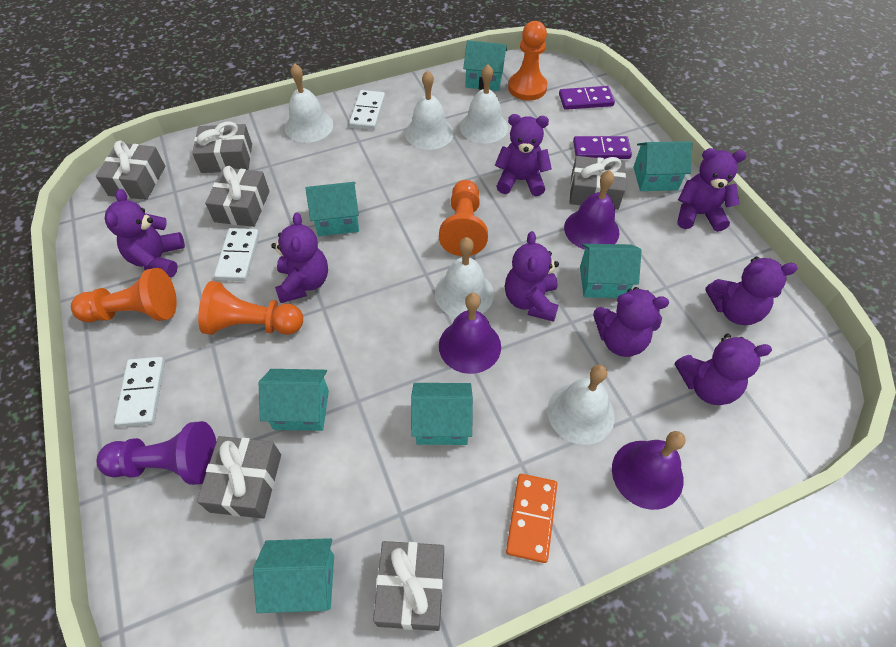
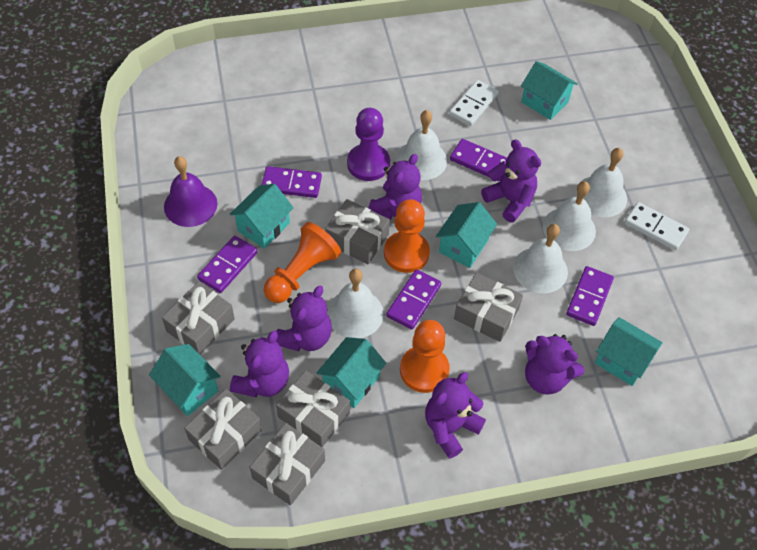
orange domino: [506,474,557,563] = 1 -> none = 0
orange pawn: [71,268,177,322] [198,281,303,335] [439,180,488,256] [508,21,548,101] = 4 -> [264,222,341,303] [384,199,430,273] [400,320,450,393] = 3
purple bell: [439,293,501,374] [564,170,620,250] [612,431,686,510] = 3 -> [164,156,217,227] = 1
purple domino: [559,86,615,110] [573,136,632,159] = 2 -> [197,236,258,293] [261,166,322,198] [386,269,441,330] [450,139,507,181] [566,266,614,326] = 5
purple teddy bear: [105,189,185,277] [271,213,328,303] [495,114,552,196] [505,231,559,322] [593,287,669,357] [675,334,772,405] [678,148,746,232] [705,257,798,325] = 8 -> [230,331,289,397] [276,286,332,351] [369,154,422,220] [425,372,486,459] [481,140,541,223] [525,334,584,395] = 6
turquoise house: [253,538,334,613] [259,369,329,431] [306,182,359,236] [411,383,473,445] [463,40,507,91] [580,244,642,298] [633,141,692,191] = 7 -> [149,344,221,416] [230,184,294,249] [317,337,386,408] [436,202,497,268] [521,61,578,120] [594,317,663,386] = 6
white domino: [114,357,165,427] [214,228,259,281] [349,90,385,130] = 3 -> [449,80,499,126] [624,202,689,251] = 2

